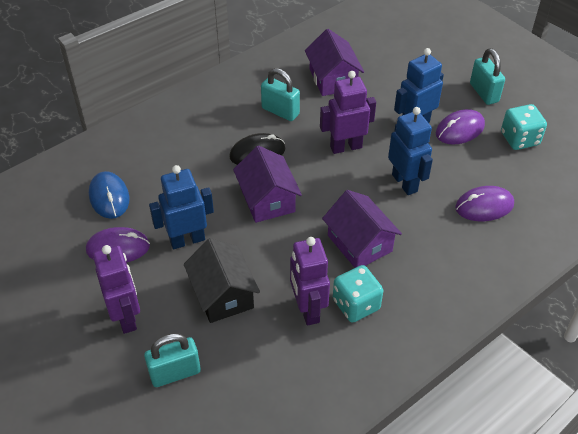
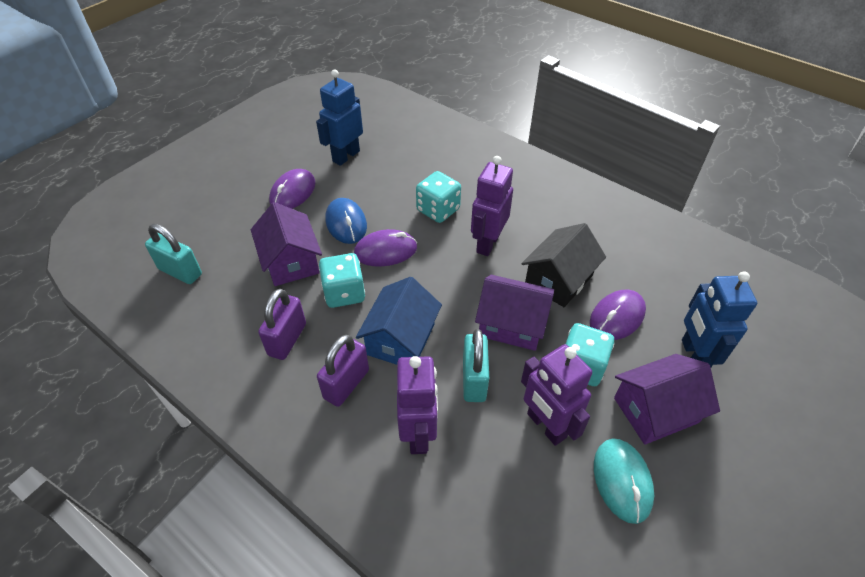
black mouse: [229,133,285,165] = 1 -> none = 0
blue house: none = 0 -> [356,277,442,365] = 1
blue robot: [149,165,214,249] [388,107,433,195] [394,48,444,123] = 3 -> [316,70,363,166] [682,271,757,367] = 2
purple padlock: none = 0 -> [258,289,306,360] [317,335,369,407] = 2
turquoise dice: [333,265,383,323] [501,104,547,150] = 2 -> [319,253,365,308] [416,171,461,223] [565,323,614,386] = 3
turquoise mouse: none = 0 -> [594,438,654,524] = 1
turquoise padlock: [144,333,201,387] [261,68,300,121] [470,48,505,105] = 3 -> [145,224,202,284] [463,329,489,402] = 2

